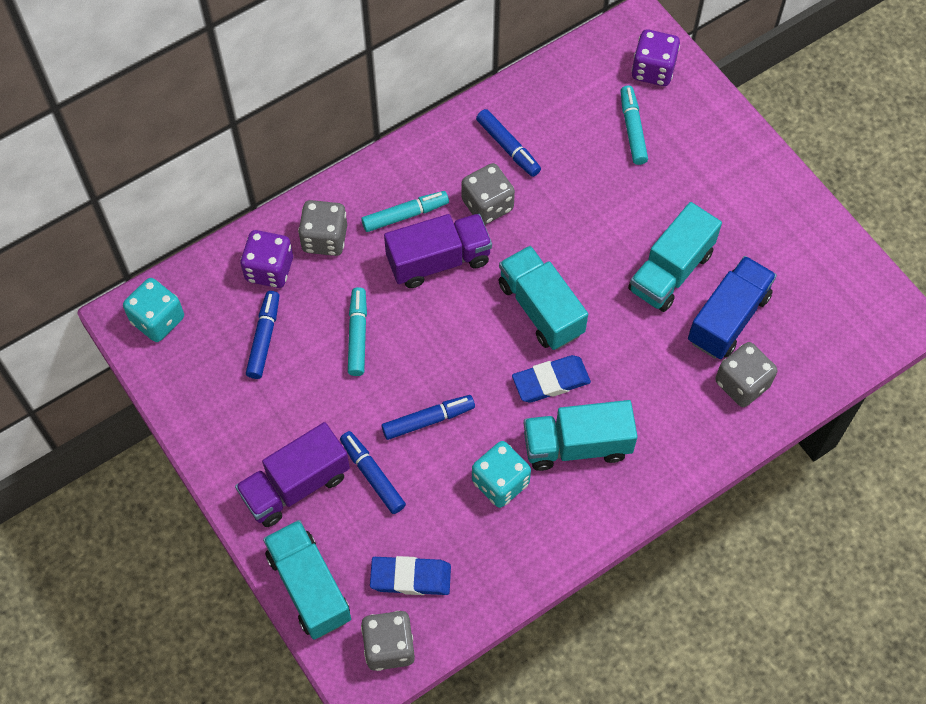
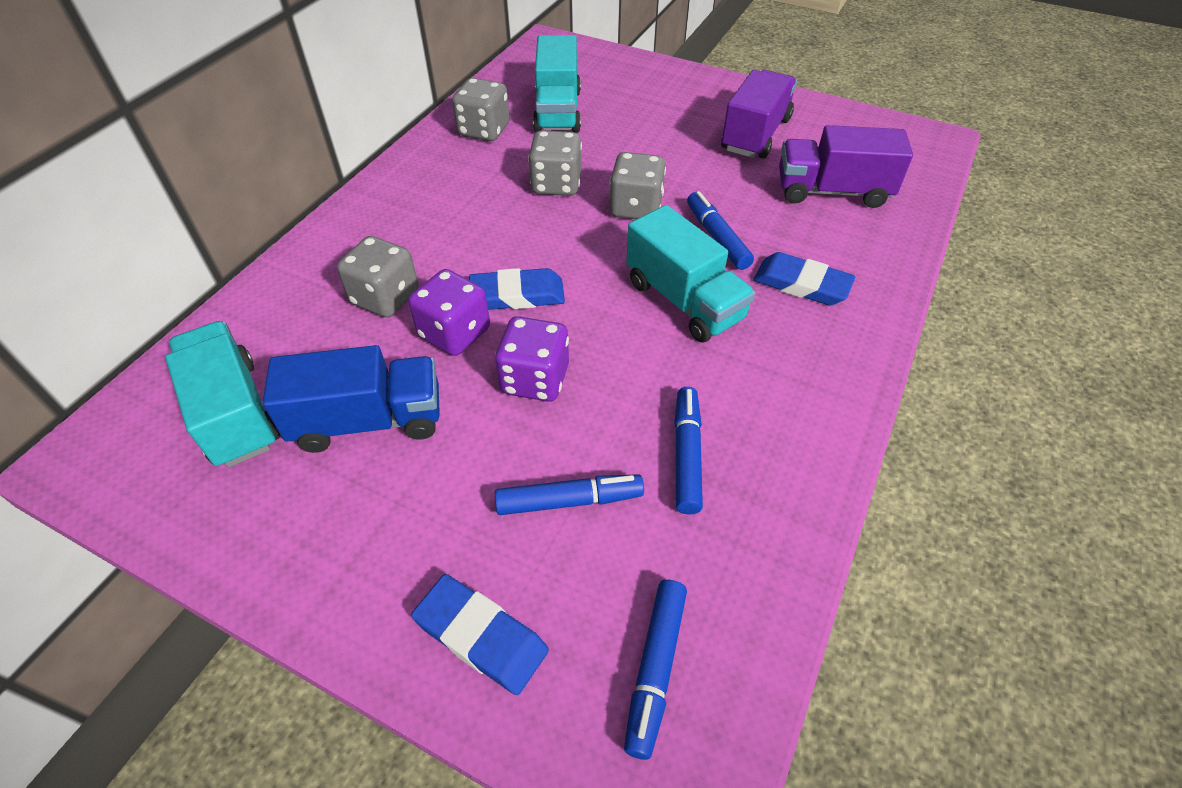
blue eraser: [370,556,451,595] [512,355,591,403] = 2 -> [411,574,549,695] [469,268,565,310] [753,252,855,306] = 3
turquoise dice: [123,278,184,342] [472,441,531,508] = 2 -> none = 0
turquoise marker: [348,287,367,376] [361,191,449,232] [620,85,648,165] = 3 -> none = 0
turquoise truck: [263,520,351,640] [498,246,588,350] [524,400,638,471] [628,202,722,312] = 4 -> [165,321,280,467] [533,35,581,133] [626,205,755,343] = 3

